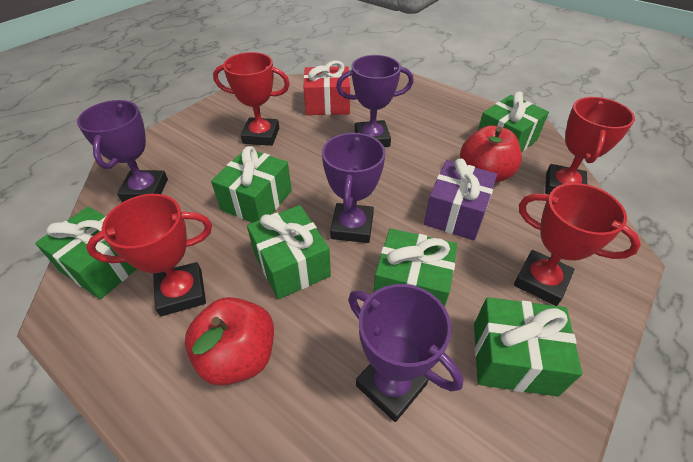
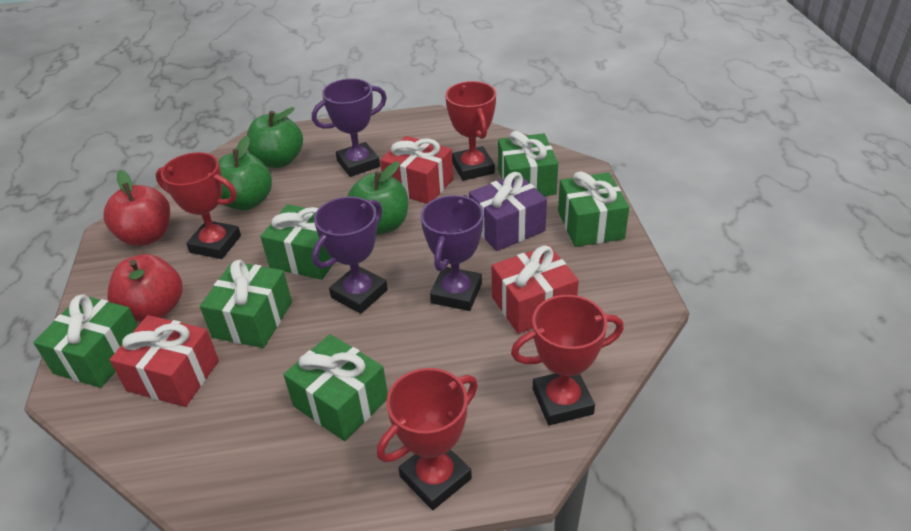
green apple: none = 0 -> [218,136,272,211] [247,107,303,168] [347,162,408,235] = 3
purple trophy: [77,100,168,202] [322,133,385,243] [336,55,414,147] [348,284,463,422] = 4 -> [312,78,387,177] [312,197,388,314] [421,195,483,311] = 3
red gift: [303,60,350,115] = 1 -> [110,315,219,407] [380,136,453,204] [492,245,579,334] = 3

